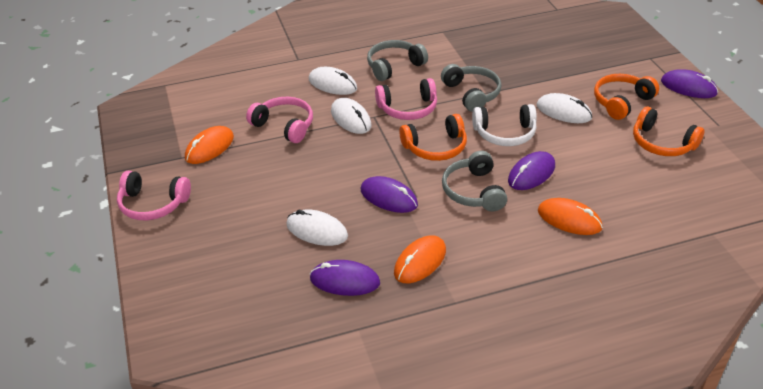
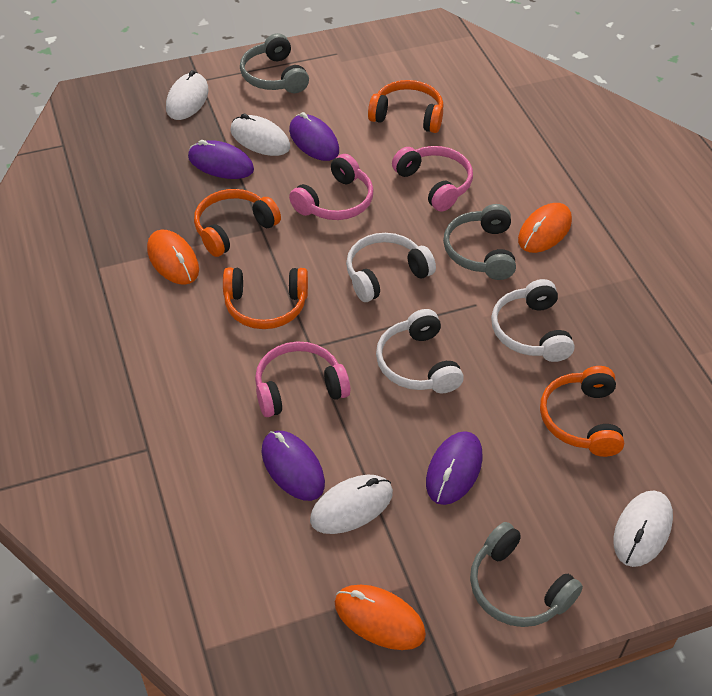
orange headphones: [399,114,467,161] [594,74,659,120] [633,107,705,156] = 3 -> [194,189,281,257] [223,267,308,329] [368,80,443,133] [540,366,624,457] = 4
white headphones: [472,104,537,146] = 1 -> [346,233,436,302] [376,309,464,393] [491,279,575,362] = 3

